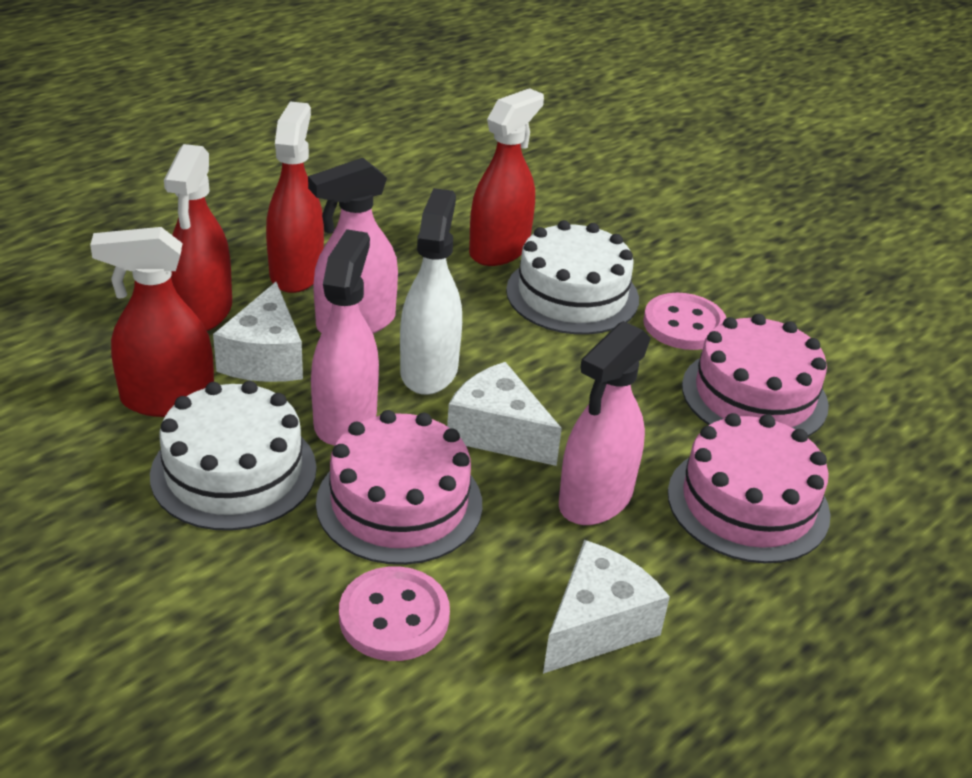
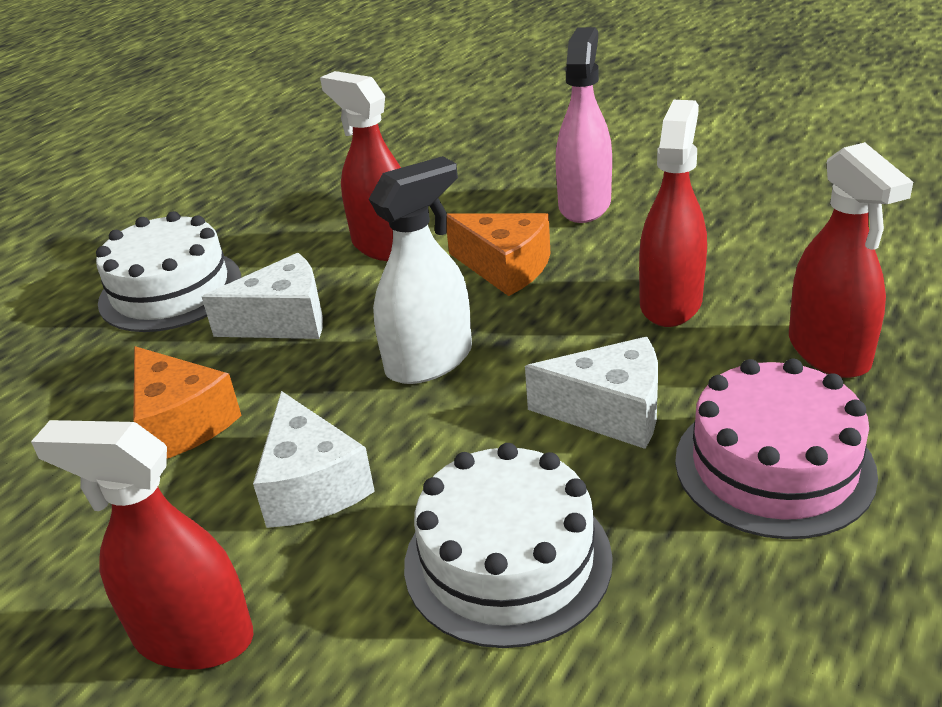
orange cheese: none = 0 -> [133,346,242,459] [447,213,550,296] = 2
pink button: [339,566,450,661] [643,293,726,350] = 2 -> none = 0
pink cake: [316,410,482,565] [668,413,830,563] [682,314,829,437] = 3 -> [675,359,878,539] = 1
pink spray bottle: [308,158,398,334] [311,229,379,446] [559,321,651,525] = 3 -> [555,27,612,223] = 1

